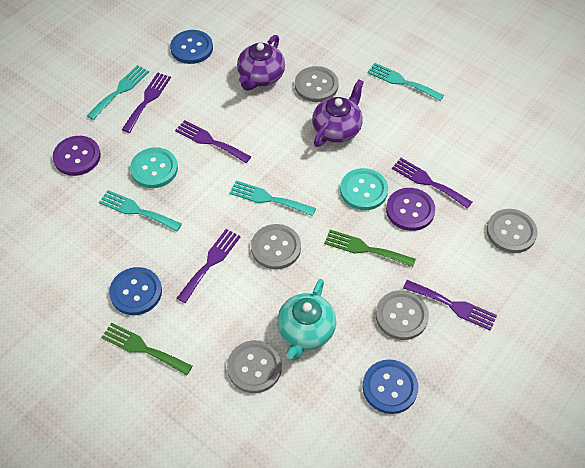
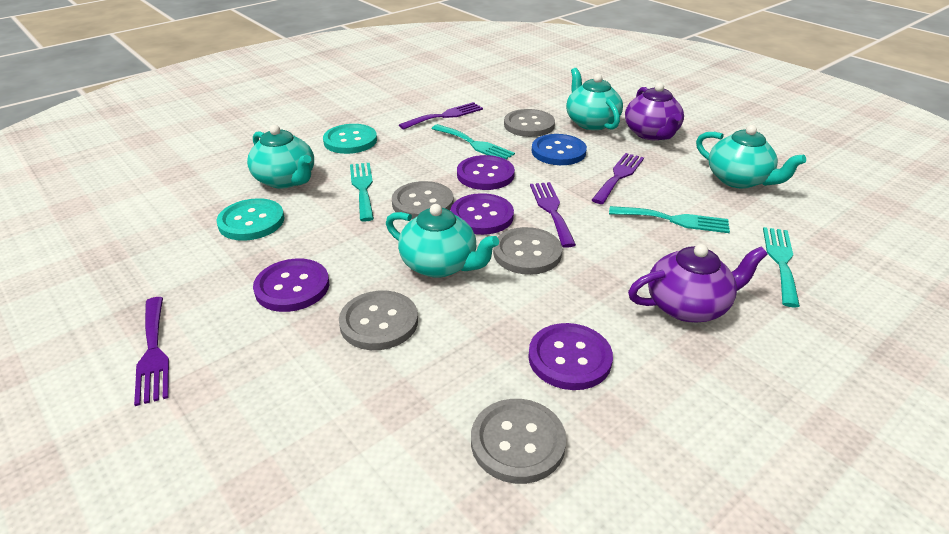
blue button: [109,267,162,315] [170,30,213,64] [363,360,418,414] = 3 -> [532,134,587,165] = 1
green fork: [101,323,193,376] [324,230,416,268] = 2 -> none = 0
purple button: [53,136,101,176] [386,188,435,231] = 2 -> [253,259,329,312] [450,193,514,235] [457,155,515,190] [528,323,613,390] = 4
purple fork: [122,72,171,133] [175,120,251,163] [177,229,241,303] [392,158,472,209] [403,280,497,331] = 5 -> [134,297,169,406] [399,102,483,130] [530,182,576,248] [592,153,644,204] = 4
turquoise teapot: [277,279,336,360] = 1 -> [247,125,314,189] [386,204,499,278] [566,68,623,130] [696,125,806,189] = 4

